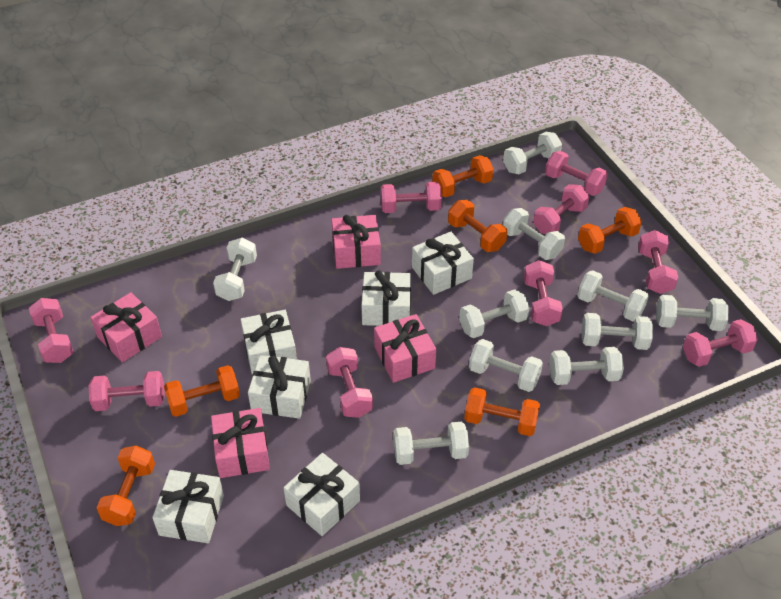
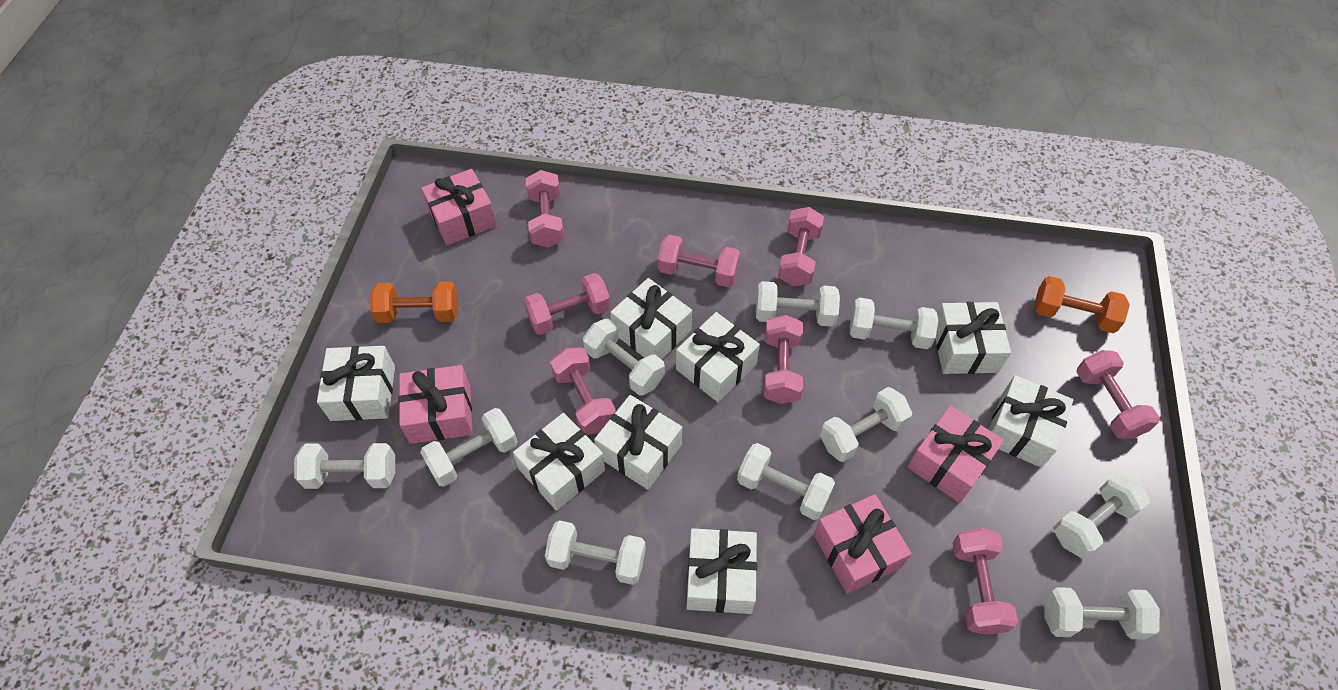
orange dumbbell: [97,446,155,526] [164,365,240,417] [432,155,494,197] [448,200,507,252] [464,387,540,436] [578,207,642,254] = 6 -> [370,281,458,323] [1034,276,1130,333] = 2
pink dumbbell: [29,298,74,363] [89,371,165,411] [326,347,373,418] [381,182,442,213] [524,260,563,326] [533,184,589,234] [545,151,608,196] [638,230,678,294] [683,319,758,367] = 9 -> [524,273,611,335] [526,170,564,248] [550,347,616,435] [658,235,740,287] [763,315,803,404] [778,207,824,286] [953,528,1018,635] [1076,350,1160,439] = 8
white gift: [152,470,224,543] [240,310,297,375] [248,355,311,419] [284,453,360,536] [361,270,411,326] [412,232,474,295] = 6 -> [317,346,395,421] [513,413,605,511] [594,395,682,490] [610,278,692,360] [676,312,760,402] [687,528,757,614] [935,302,1011,374] [988,375,1073,468] = 8

